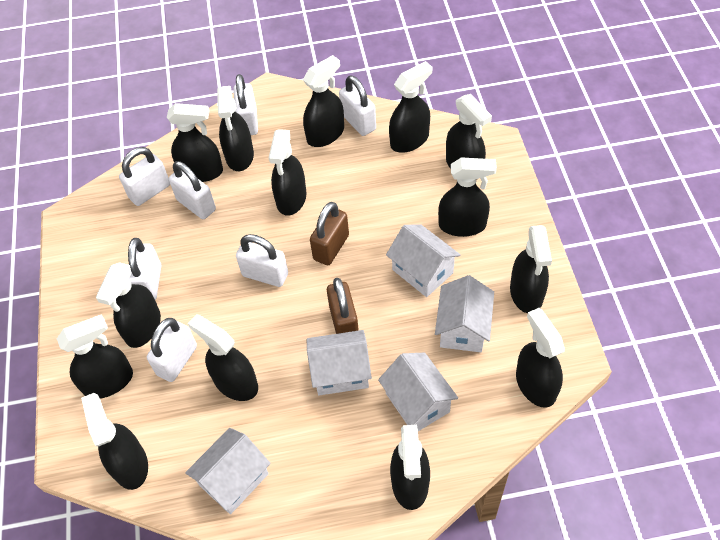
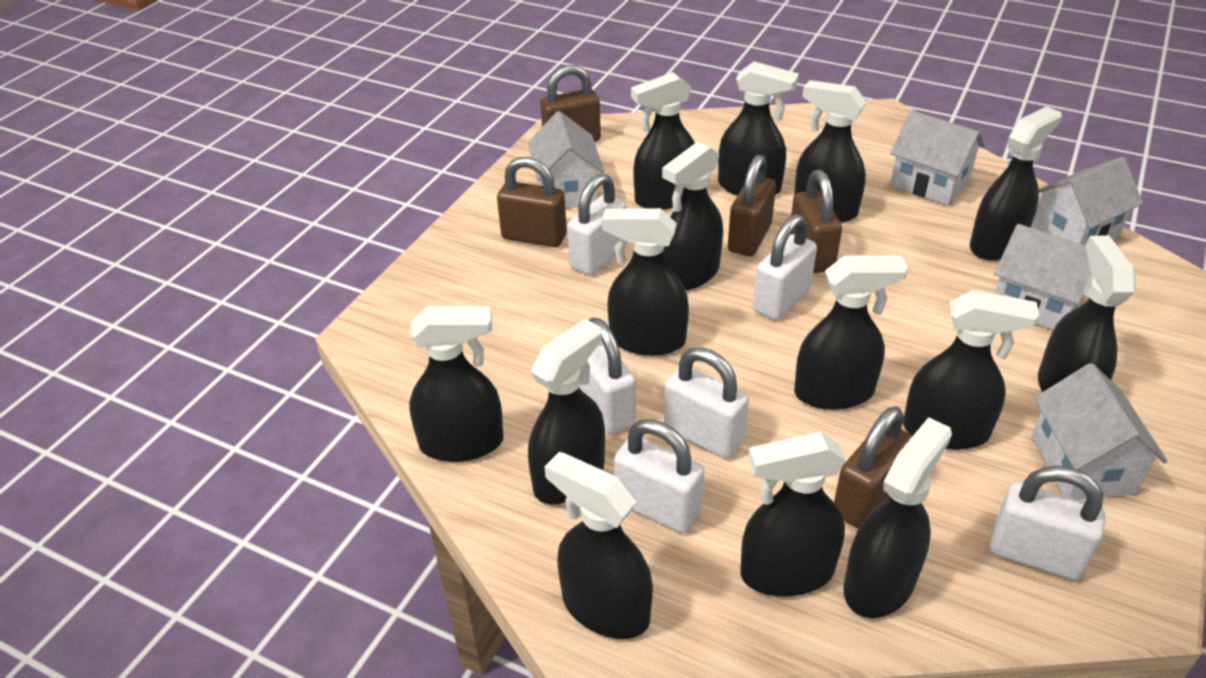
brown padlock: [310,202,349,265] [327,278,359,334] = 2 -> [497,157,567,247] [540,65,601,142] [728,155,776,256] [790,170,842,273] [834,406,912,529] = 5
white padlock: [119,147,170,206] [128,238,161,300] [147,318,197,382] [169,161,216,219] [233,74,258,135] [236,234,288,287] [339,75,376,136] = 7 -> [567,173,627,275] [579,318,636,434] [614,419,704,533] [664,347,749,459] [753,214,817,320] [989,466,1105,580] = 6

